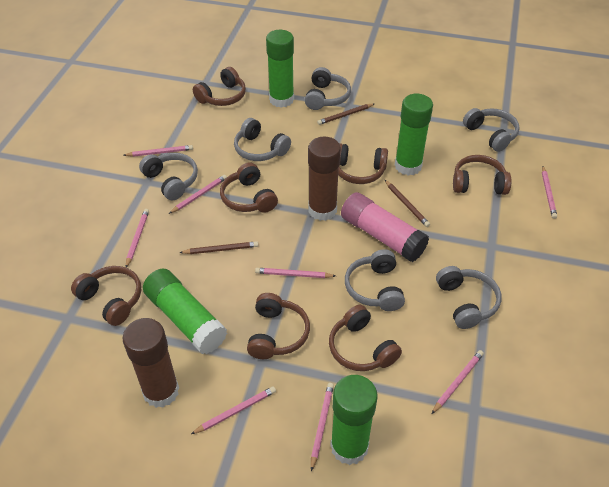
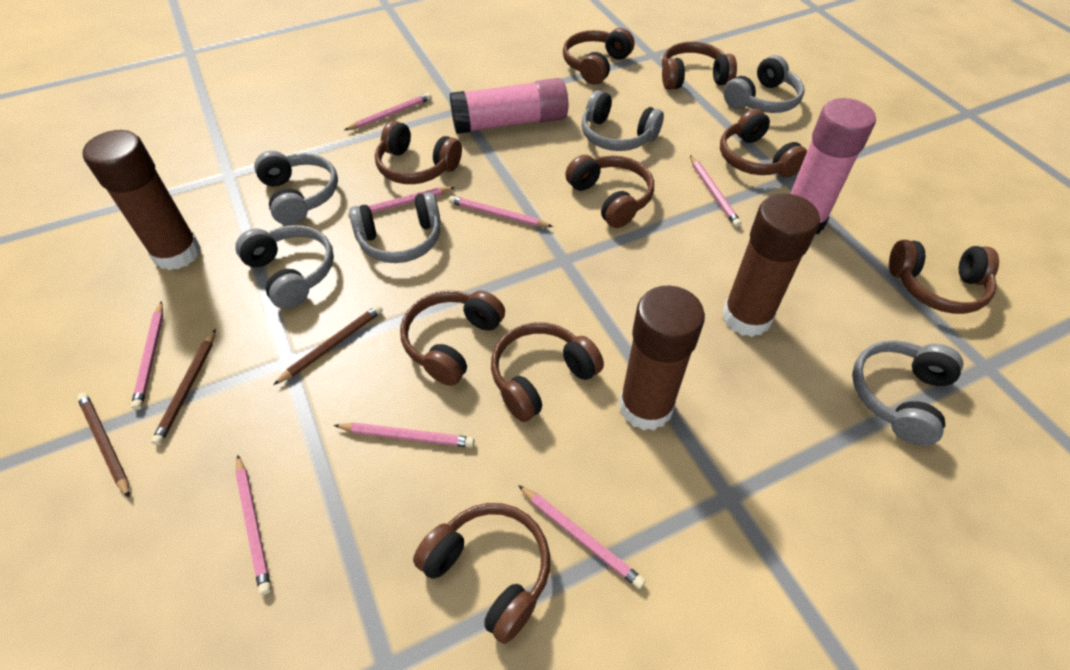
brown glue stick: [122,318,179,408] [308,137,341,221] = 2 -> [83,130,201,270] [619,285,705,430] [722,193,820,337] = 3
brown headphones: [71,266,141,326] [193,67,246,106] [220,163,278,213] [247,293,310,359] [329,305,402,371] [338,143,388,184] [453,155,511,195] = 7 -> [375,120,462,184] [400,290,505,386] [413,503,550,644] [491,322,604,422] [563,28,634,85] [565,155,654,228] [662,42,737,90] [720,109,807,177] [889,240,999,314] = 9
green glue stick: [143,268,227,354] [266,30,294,108] [330,375,377,465] [395,94,433,176] = 4 -> none = 0
pink glue stick: [341,192,429,262] = 1 -> [450,78,568,134] [790,98,876,234] = 2

